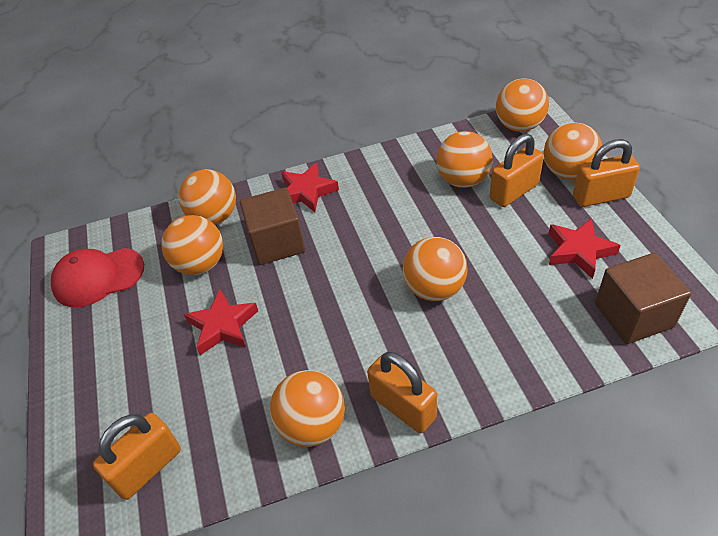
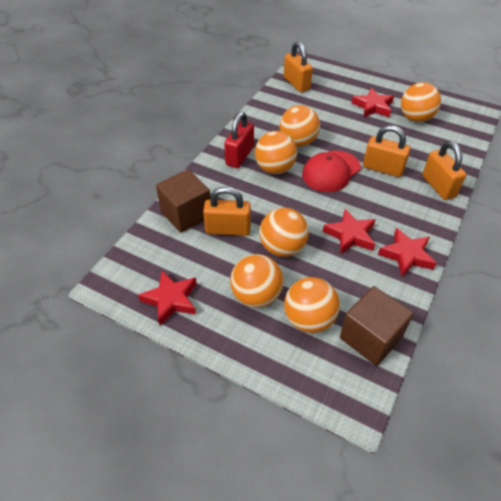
orange ball: [161,215,223,275] [178,169,236,225] [270,370,345,447] [402,237,468,301] [436,131,493,188] [496,78,549,132] [544,123,602,179] = 7 -> [230,254,284,308] [255,131,297,174] [260,208,309,257] [280,105,320,147] [284,277,340,333] [401,82,441,122] = 6
red padlock: none = 0 -> [224,112,254,168] = 1
red star: [184,289,258,355] [281,163,339,212] [549,218,621,279] = 3 -> [138,271,197,326] [323,209,376,254] [352,88,394,118] [378,228,437,277] = 4

